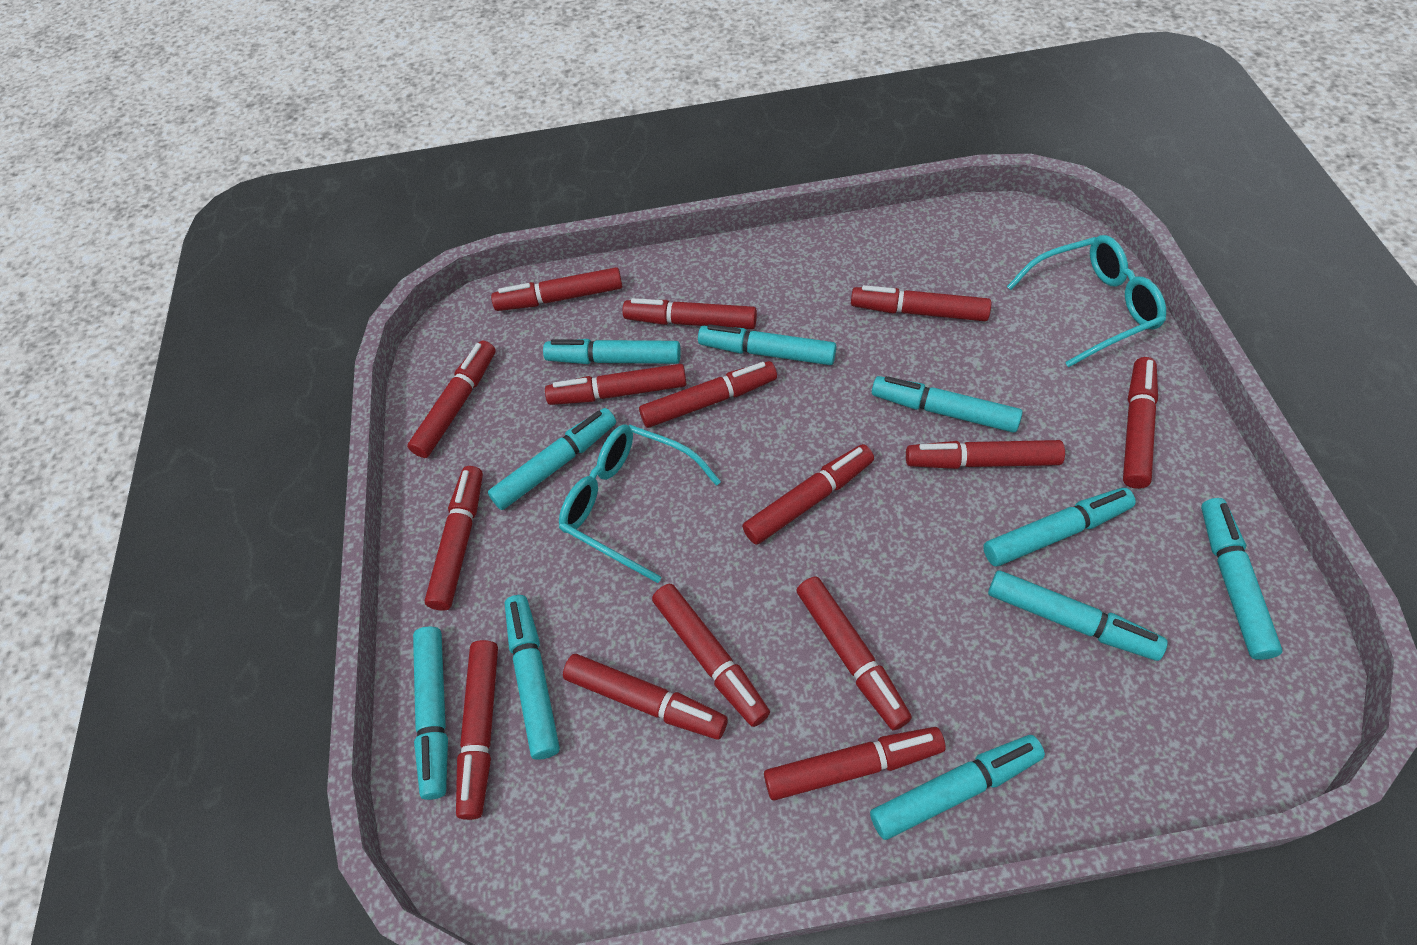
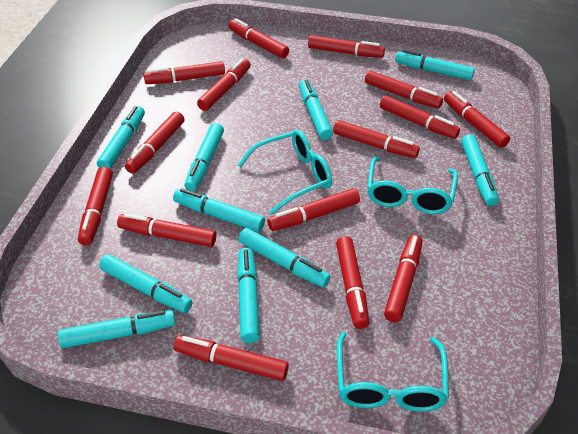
turquoise glasses: [559,424,721,583] [1007,235,1166,367] = 2 -> [238,130,332,215] [337,332,449,412] [367,157,458,214] = 3

